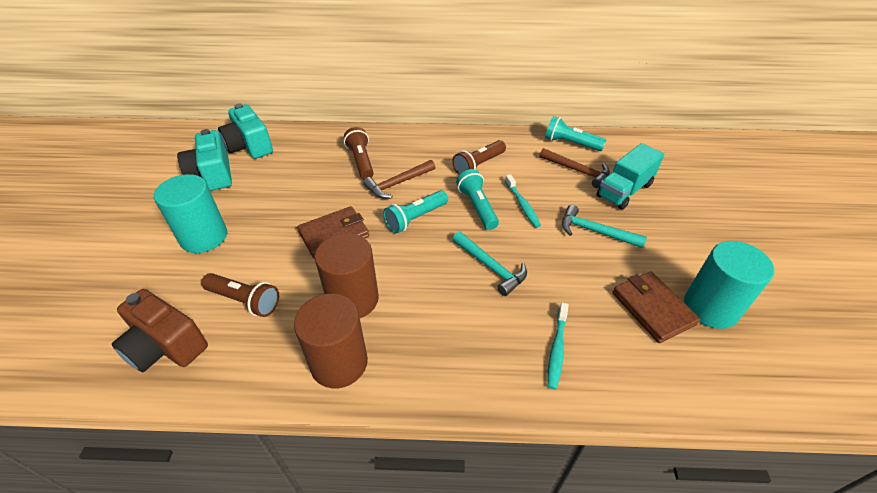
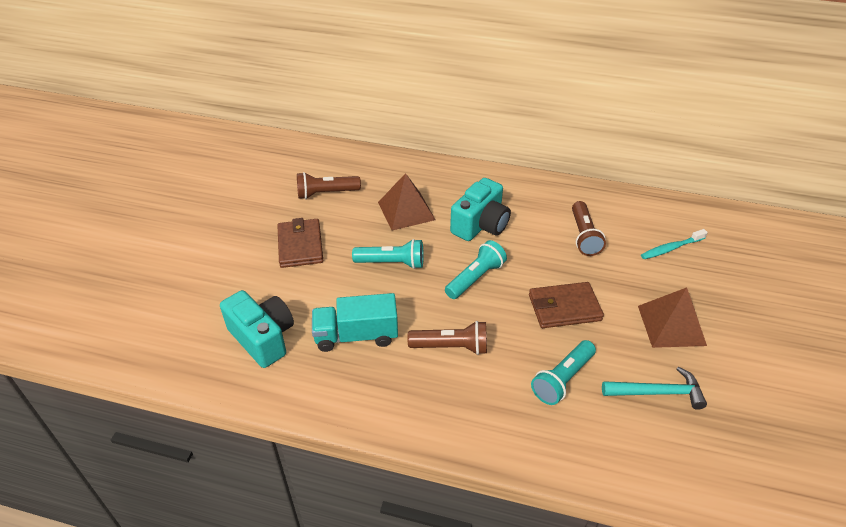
brown camera: [112,289,208,372] = 1 -> none = 0
brown cylinder: [294,294,368,388] [315,233,379,318] = 2 -> none = 0
brown hammer: [363,160,435,199] [539,148,610,188] = 2 -> none = 0
brown pyramid: none = 0 -> [378,173,435,231] [638,287,707,348] = 2
turquoise cylinder: [154,174,227,253] [684,241,775,329] = 2 -> none = 0
turquoise hammer: [452,232,527,296] [562,205,647,248] = 2 -> [602,367,707,410] = 1
turquoise toothbrush: [505,174,541,227] [547,302,569,389] = 2 -> [641,229,708,259] = 1

